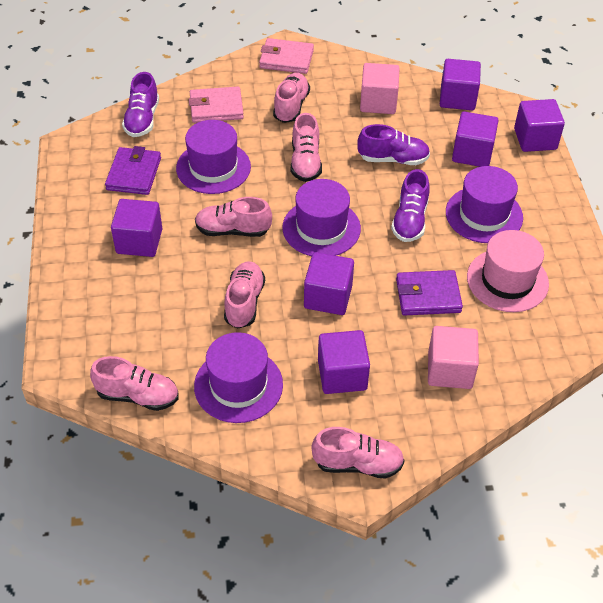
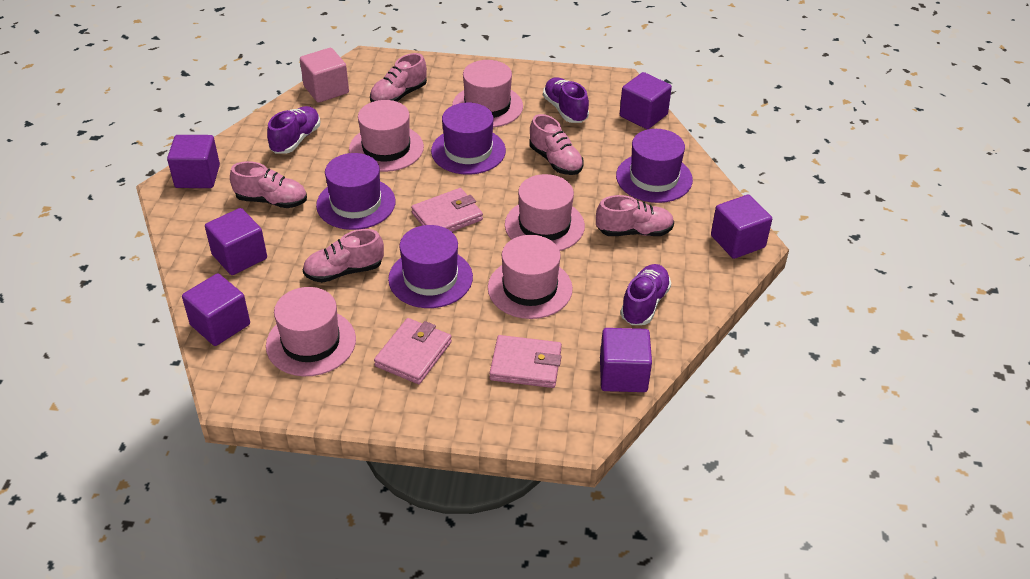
pink cube: [360,63,400,114] [428,326,479,389] = 2 -> [300,48,349,103] = 1
pink hat: [467,230,549,312] = 1 -> [266,287,356,376] [349,100,424,172] [452,60,523,128] [488,235,573,319] [505,174,585,251] = 5
pink shoe: [90,356,179,411] [195,197,272,237] [224,261,265,329] [273,73,310,123] [291,113,322,182] [311,427,405,479] = 6 -> [230,161,307,208] [303,229,384,283] [370,53,427,102] [529,114,584,175] [596,195,674,236] = 5
pink wallet: [189,86,244,123] [259,38,314,74] = 2 -> [374,318,452,384] [411,188,483,232] [490,335,562,388] = 3
purple wallet: [105,146,161,195] [396,270,463,316] = 2 -> none = 0

